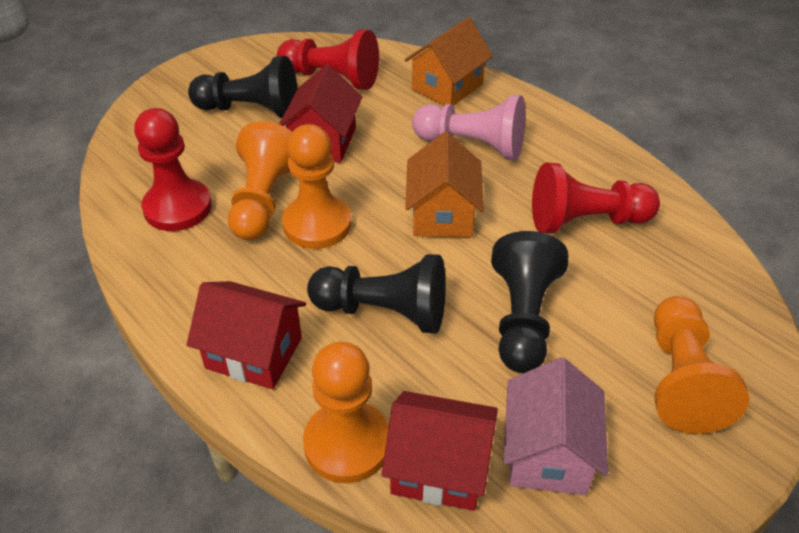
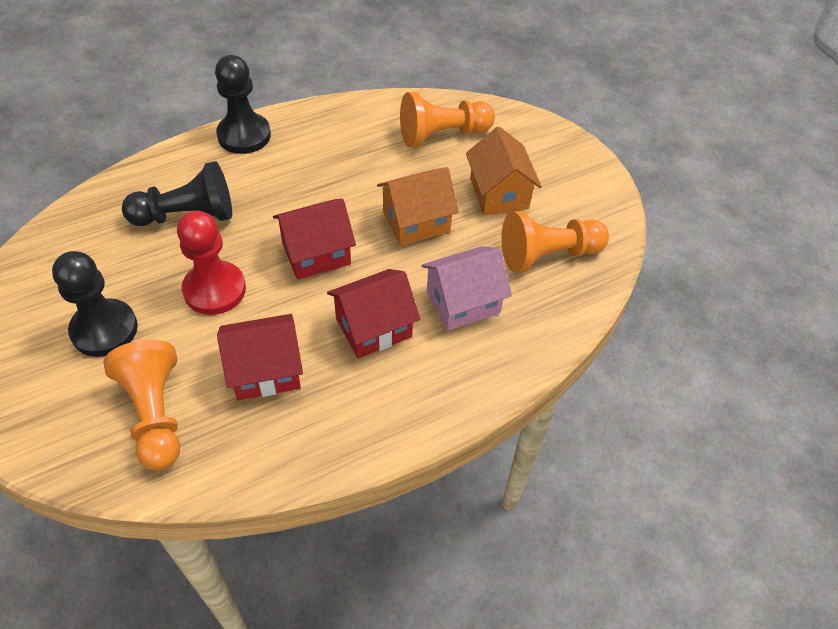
orange pawn: [228,121,292,240] [282,124,351,249] [303,342,389,483] [654,296,750,434] = 4 -> [103,340,180,470] [400,92,495,147] [501,211,609,272] = 3
pink pawn: [412,95,525,160] = 1 -> none = 0
red pawn: [134,108,212,231] [277,30,379,90] [532,162,660,233] = 3 -> [177,211,246,315] = 1

